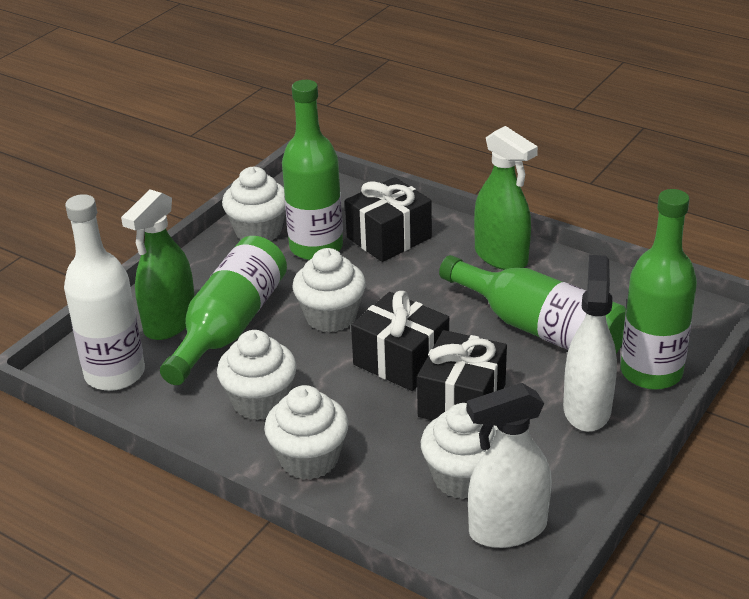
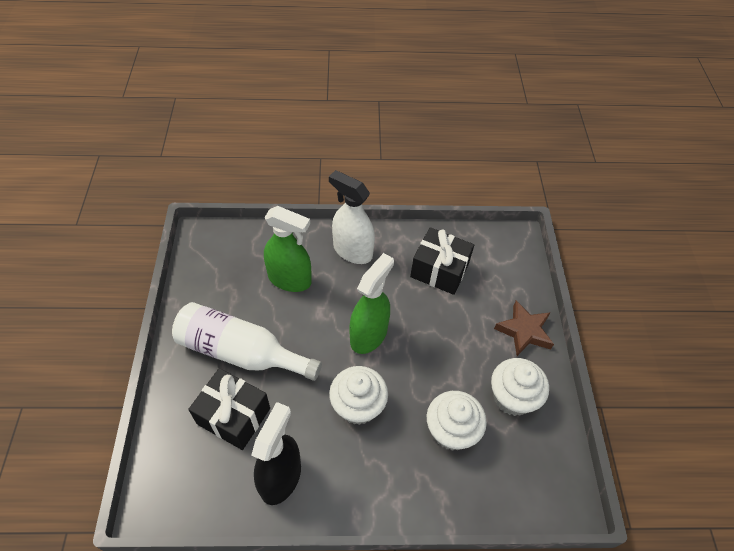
black gift: [345,177,432,262] [351,291,449,391] [417,330,507,420] = 3 -> [188,368,270,450] [410,227,474,295] = 2
black spray bottle: none = 0 -> [251,402,301,505] = 1
brown star: none = 0 -> [494,301,554,356] = 1
green bottle: [160,236,287,385] [282,80,343,260] [439,255,626,353] [620,189,697,390] = 4 -> none = 0
white cupcake: [217,330,297,420] [222,167,286,241] [264,385,349,480] [292,248,366,333] [421,403,498,499] = 5 -> [329,366,388,425] [427,391,487,451] [491,358,549,416] = 3
white spray bottle: [467,383,552,548] [563,255,617,432] = 2 -> [329,170,375,264] = 1

